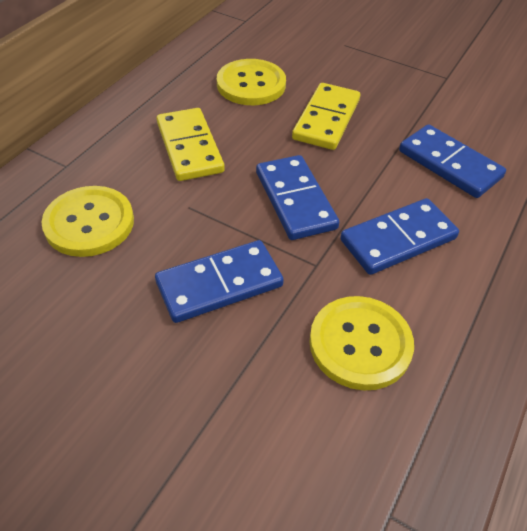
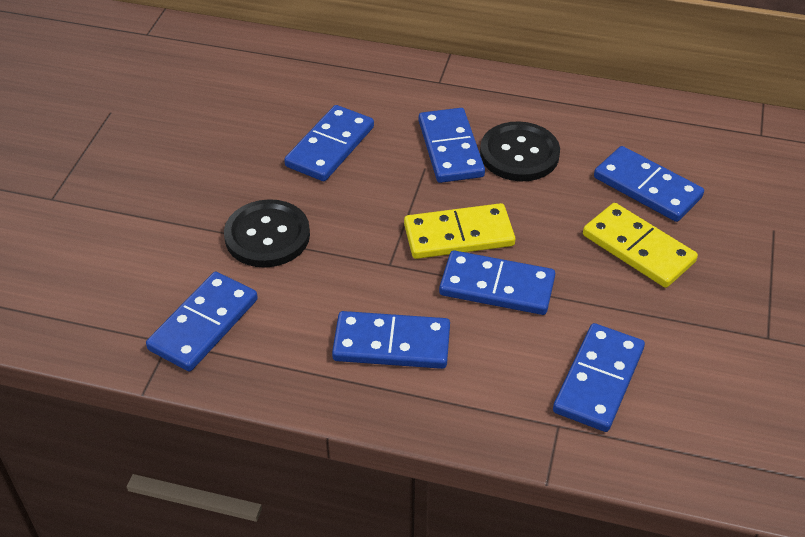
black button: none = 0 -> [224,199,310,268] [480,121,560,181] = 2
blue domino: [155,240,284,323] [256,155,339,240] [340,198,459,275] [399,124,506,198] = 4 -> [146,272,258,372] [284,105,374,181] [332,311,450,369] [419,108,485,183] [439,250,555,315] [553,323,645,432] [594,146,704,222] = 7
yellow button: [41,186,134,257] [217,59,286,105] [309,296,414,390] = 3 -> none = 0

